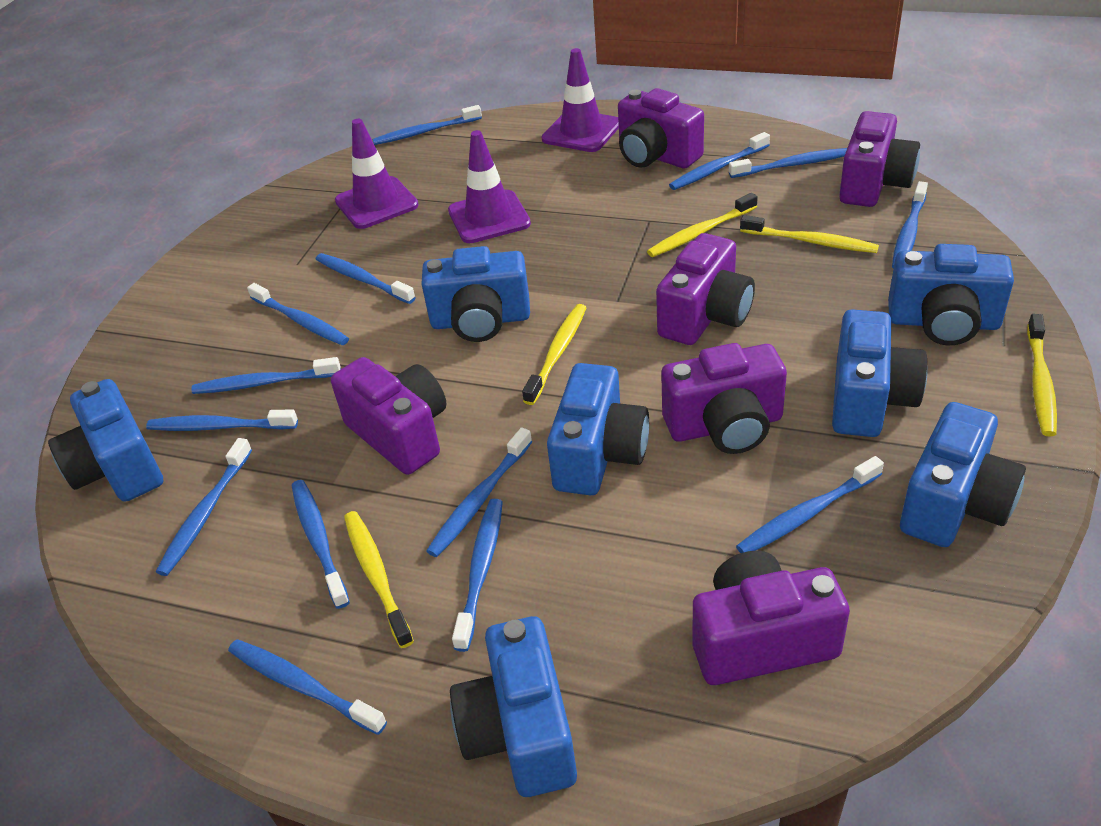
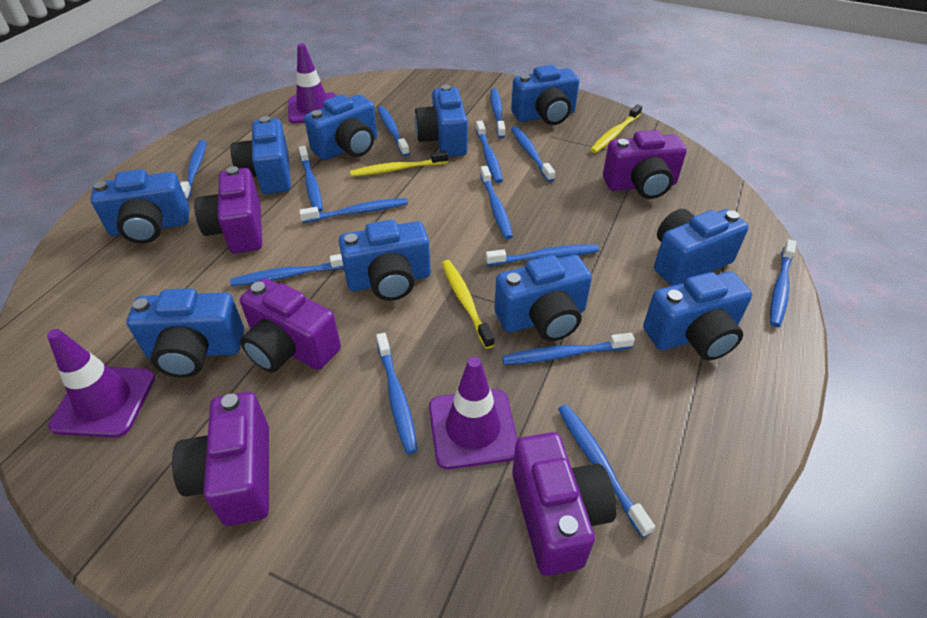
blue camera: [48,379,163,502] [421,246,530,342] [450,616,577,797] [547,363,649,495] [832,309,928,437] [888,244,1014,345] [900,402,1026,547] = 7 -> [90,169,189,244] [126,288,244,378] [230,116,291,194] [304,94,378,160] [339,220,431,301] [414,85,468,157] [494,255,592,341] [511,65,579,125] [643,272,752,360] [654,209,749,286] = 10
purple camera: [331,357,446,475] [618,88,704,169] [656,233,755,345] [661,343,787,454] [692,551,850,685] [839,111,920,207] = 6 -> [172,392,269,526] [194,166,262,253] [240,278,341,373] [512,432,617,576] [603,130,687,199] = 5
yellow toothbrush: [344,511,414,648] [522,304,587,405] [647,193,758,257] [740,215,879,253] [1027,314,1057,437] = 5 -> [350,151,448,177] [442,260,495,349] [590,104,642,153] = 3

